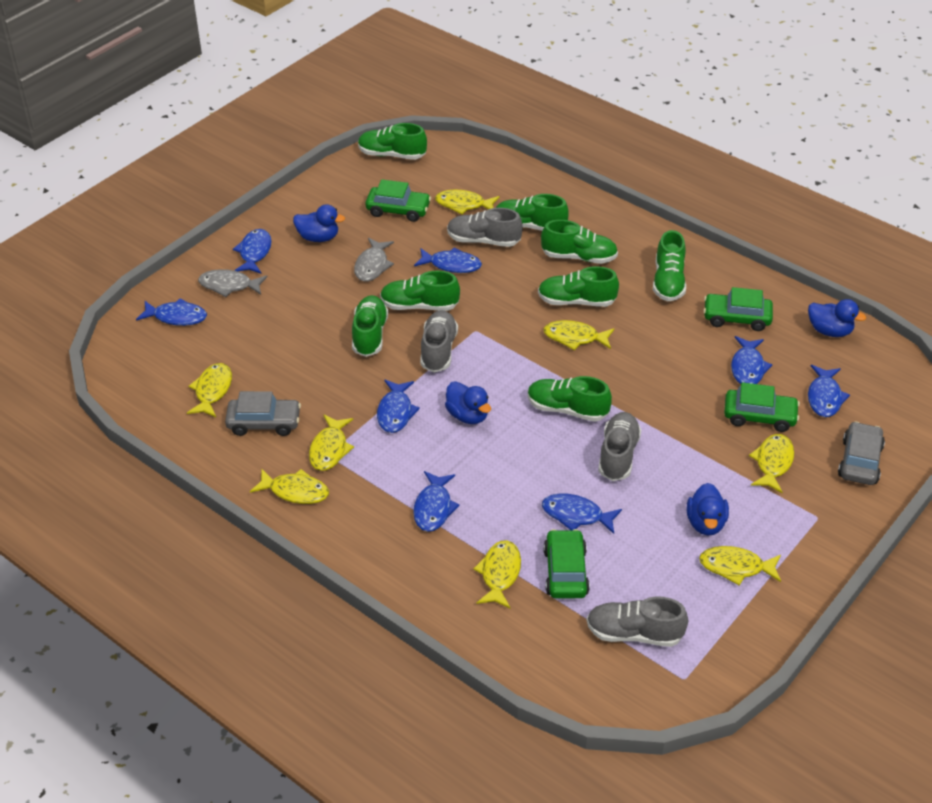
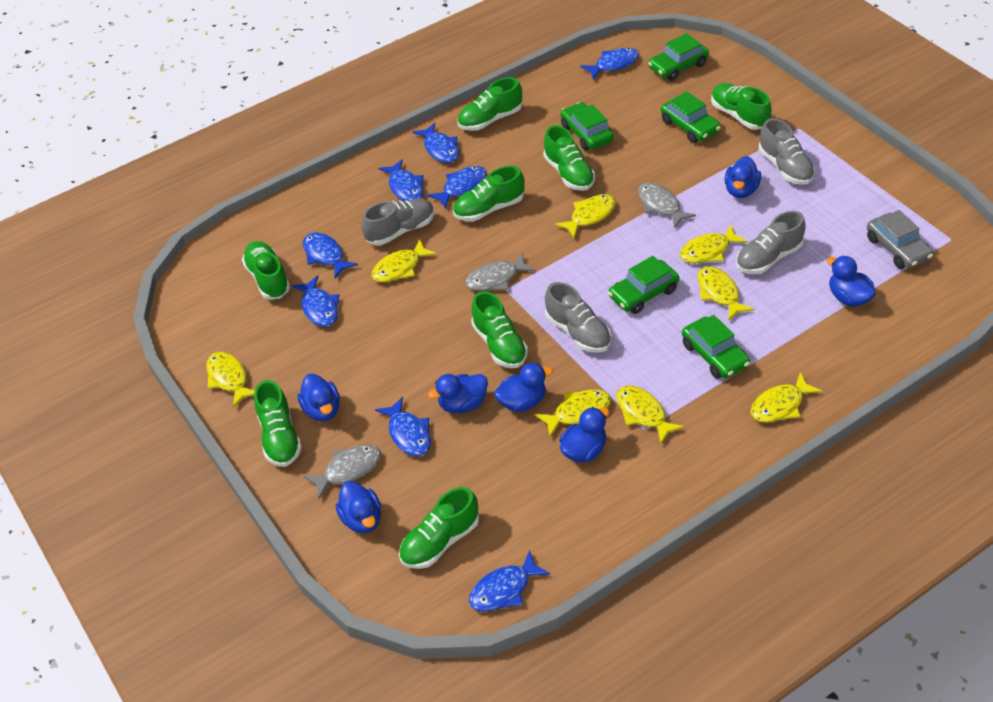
blue duck: [293,204,345,242] [445,381,491,424] [687,483,729,535] [808,299,866,337] = 4 -> [297,374,340,421] [336,481,381,533] [428,374,488,413] [494,363,553,412] [560,407,609,462] [724,156,761,198] [827,256,876,306] = 7
green car: [365,179,431,222] [543,529,590,598] [703,287,773,331] [724,382,800,432] = 4 -> [561,102,614,151] [608,256,679,314] [648,33,709,81] [661,91,721,143] [682,315,750,379] = 5
grey car: [225,391,301,436] [838,421,885,485] = 2 -> [867,210,933,269] = 1
grey fish: [198,269,267,297] [354,238,394,282] = 2 -> [303,445,381,499] [465,253,536,291] [638,183,696,228] = 3

